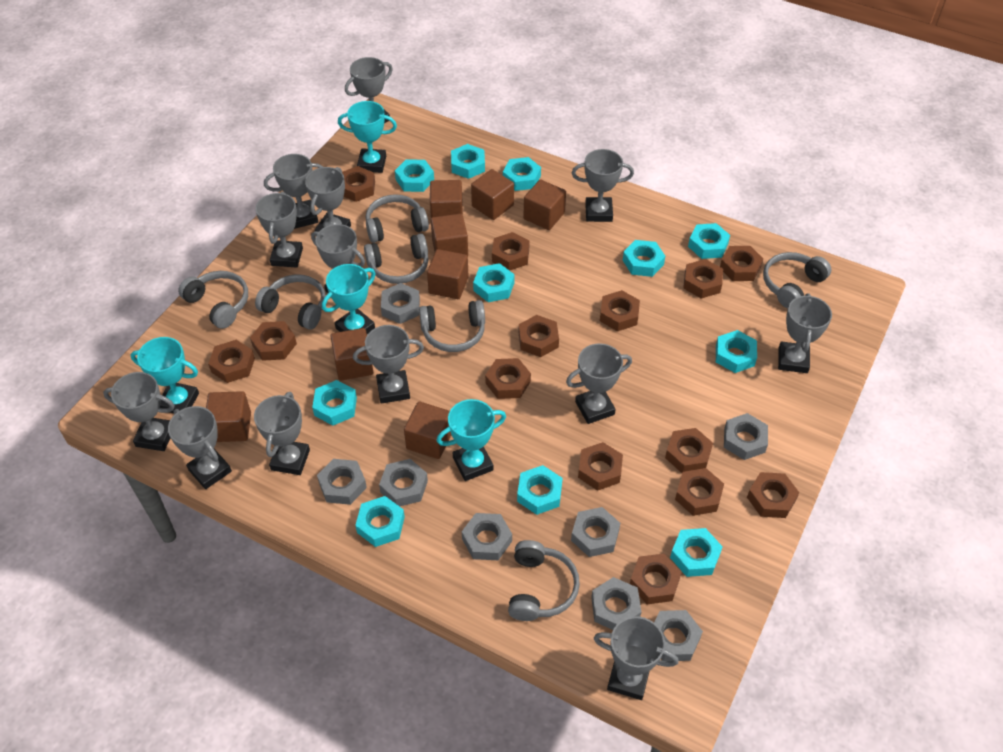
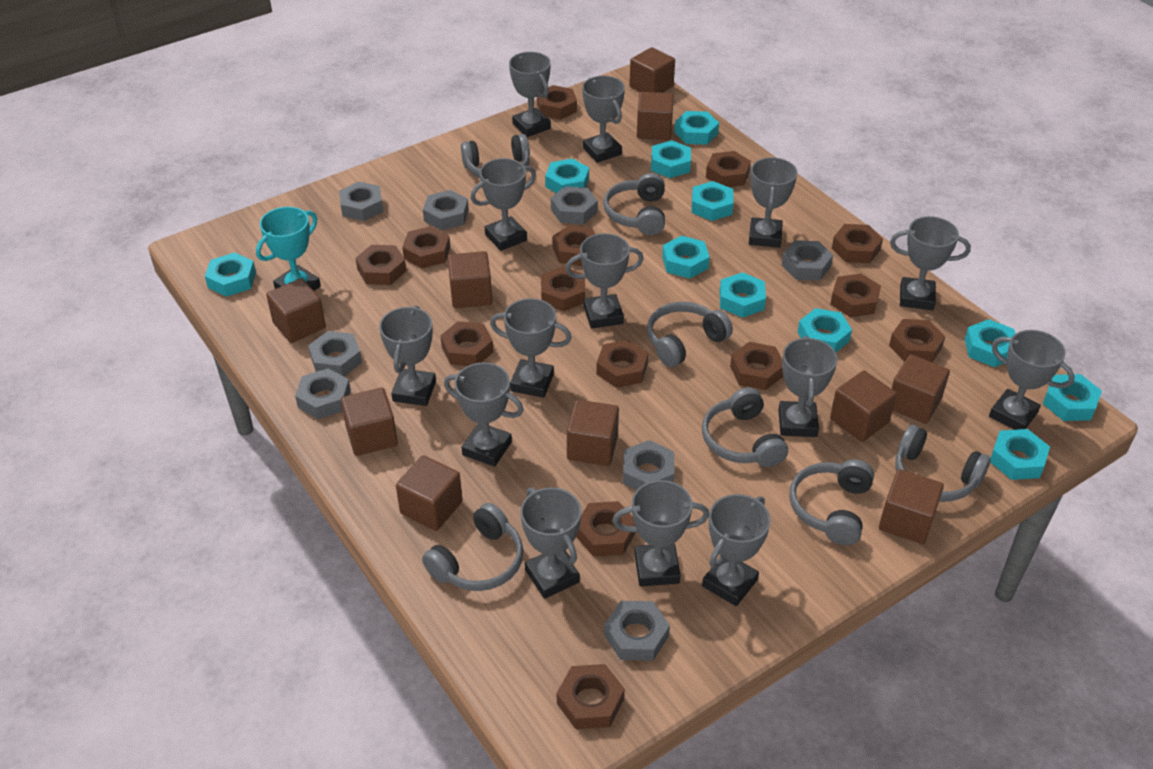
brown cube: [206,391,251,442] [330,328,373,381] [404,402,451,459] [427,249,469,299] [430,180,463,218] [431,214,468,256] [471,169,514,220] [523,179,566,230] = 8 -> [266,278,326,343] [341,388,398,456] [396,455,463,531] [448,251,492,308] [567,400,619,466] [629,47,675,93] [637,92,674,140] [830,371,897,442] [879,469,944,544] [891,355,950,424] = 10
grey trophy: [103,372,175,451] [168,406,232,489] [254,392,310,475] [255,192,303,268] [264,154,323,229] [305,167,351,231] [311,224,365,293] [345,57,393,123] [353,325,424,404] [566,343,632,424] [572,149,634,222] [593,616,679,700] [778,293,832,373] = 13 -> [379,305,436,406] [444,362,524,467] [470,158,536,251] [490,298,572,398] [509,52,551,137] [520,487,581,599] [565,233,644,329] [582,76,625,163] [612,480,709,586] [702,494,771,606] [749,157,798,248] [778,336,838,437] [890,216,971,310] [989,330,1075,430] = 14
turquoise trophy: [130,337,199,413] [322,264,376,334] [338,101,397,173] [437,399,506,481] = 4 -> [256,207,321,291] = 1

